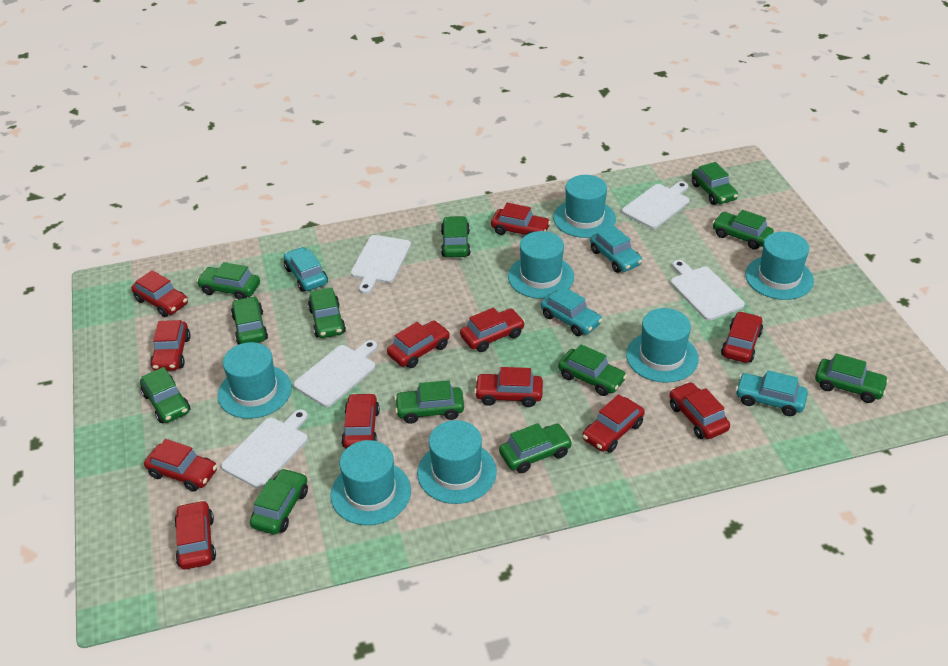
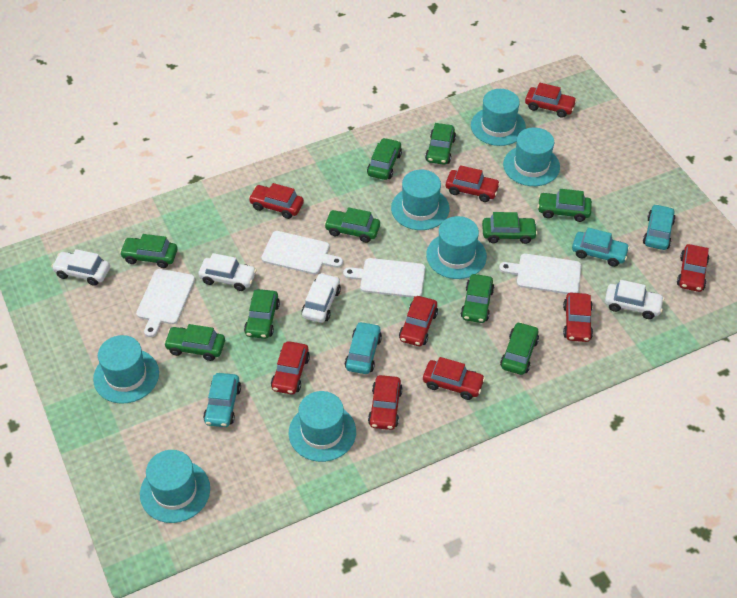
green car: [140,367,190,423] [197,262,260,299] [231,296,268,345] [250,468,308,534] [308,288,346,338] [395,380,464,424] [441,216,471,258] [499,423,573,473] [558,344,627,396] [692,162,738,205] [712,210,774,250] [815,353,889,403] = 12 -> [120,234,178,268] [164,324,225,361] [244,289,280,339] [324,207,380,243] [367,138,402,180] [425,123,456,165] [461,274,494,323] [482,212,538,244] [500,322,539,375] [538,189,592,222] = 10
red car: [131,270,188,317] [144,439,217,492] [150,320,191,371] [174,500,216,570] [341,393,380,449] [387,320,450,368] [460,307,525,352] [474,367,543,407] [491,203,551,235] [582,394,645,453] [669,382,730,439] [721,311,763,363] = 12 -> [249,183,304,219] [271,341,310,394] [368,375,403,430] [399,296,438,346] [423,357,485,400] [446,165,500,202] [525,83,577,118] [563,293,593,342] [677,244,709,292] = 9
white car: none = 0 -> [51,249,110,286] [198,253,257,291] [302,273,341,323] [605,280,664,319] = 4
white cutting board: [221,409,308,489] [294,340,378,407] [350,235,411,294] [622,181,690,229] [670,260,745,321] = 5 -> [136,269,195,337] [261,231,343,274] [343,258,426,298] [499,254,582,294] = 4

